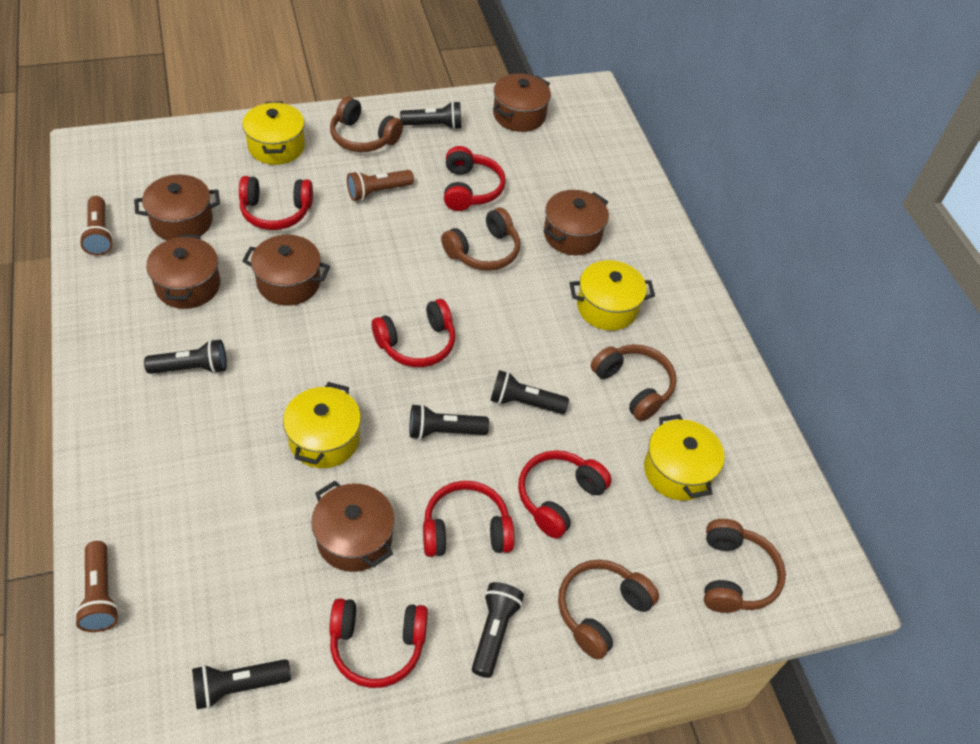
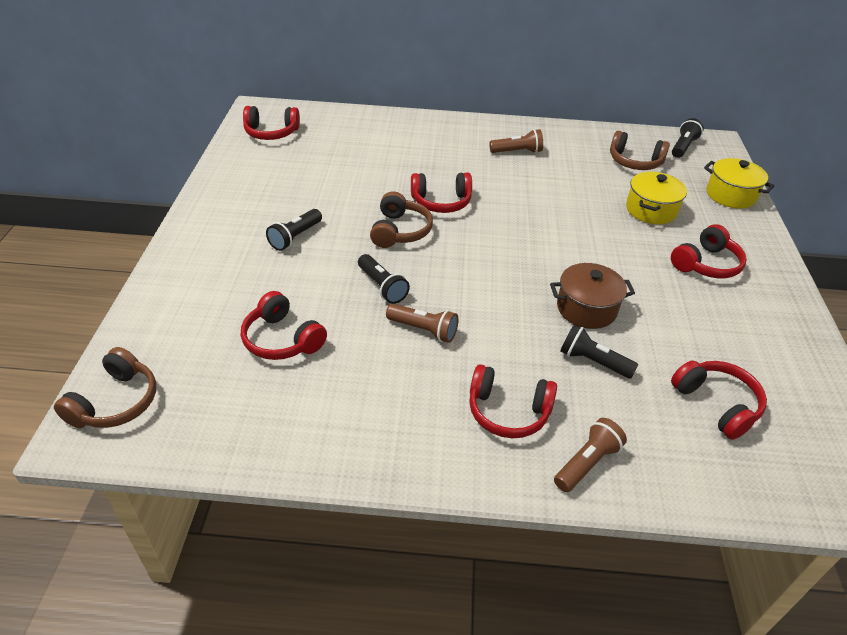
black flashlight: [144,339,227,374] [192,659,291,709] [400,101,461,130] [410,404,489,440] [472,582,524,678] [491,370,569,414] = 6 -> [266,209,322,251] [358,254,410,304] [560,324,638,378] [672,118,704,158] = 4
brown headphones: [330,97,403,152] [441,208,520,271] [558,560,659,660] [591,344,676,421] [704,519,786,613] = 5 -> [54,347,156,428] [370,191,433,248] [610,131,670,170] = 3
brown pot: [134,174,220,240] [146,234,220,309] [242,235,330,306] [311,481,395,572] [493,73,551,132] [544,190,609,255] = 6 -> [550,263,635,329] = 1
yellow pot: [242,101,305,165] [283,382,361,468] [570,260,655,331] [644,414,724,501] = 4 -> [626,172,687,224] [704,158,774,209] = 2

